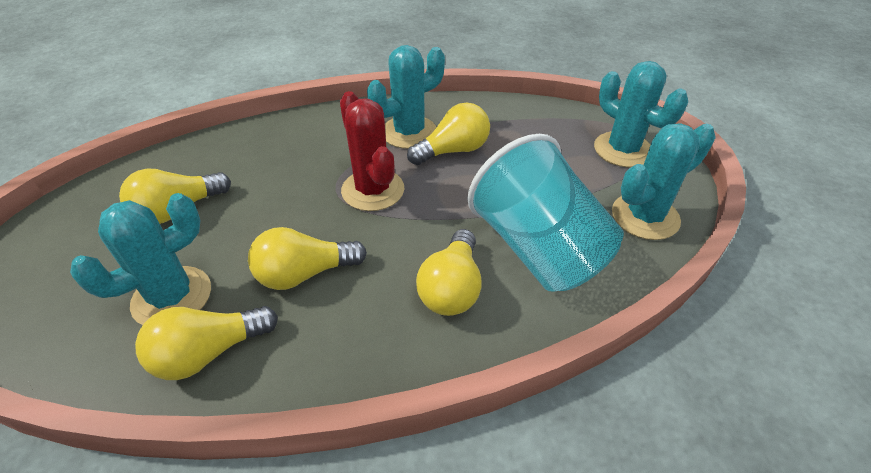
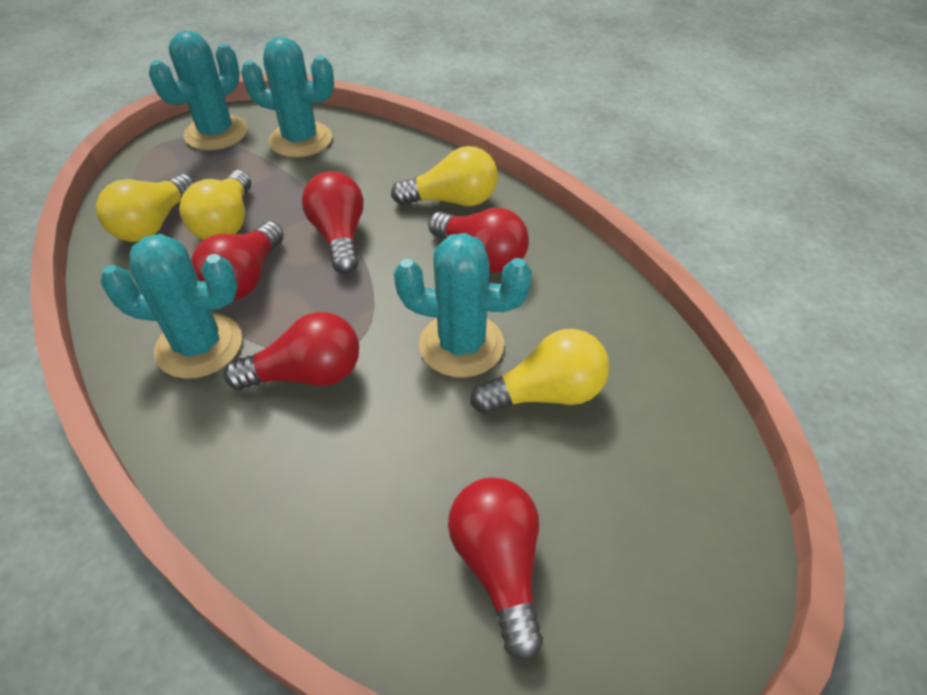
red cactus: [340,91,404,211] = 1 -> none = 0
red light bulb: none = 0 -> [191,221,284,300] [224,312,359,390] [302,171,364,274] [428,208,529,273] [448,477,543,661] = 5
turquoise cup: [467,134,624,292] = 1 -> none = 0
yellow light bulb: [119,169,231,224] [135,306,278,380] [248,227,367,290] [407,103,490,165] [416,229,482,316] = 5 -> [96,174,195,242] [179,170,251,240] [391,146,498,206] [470,329,609,414] = 4

